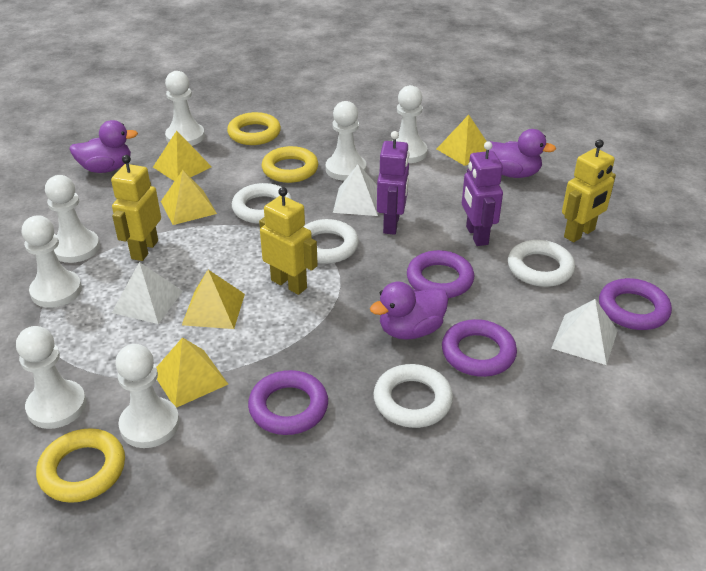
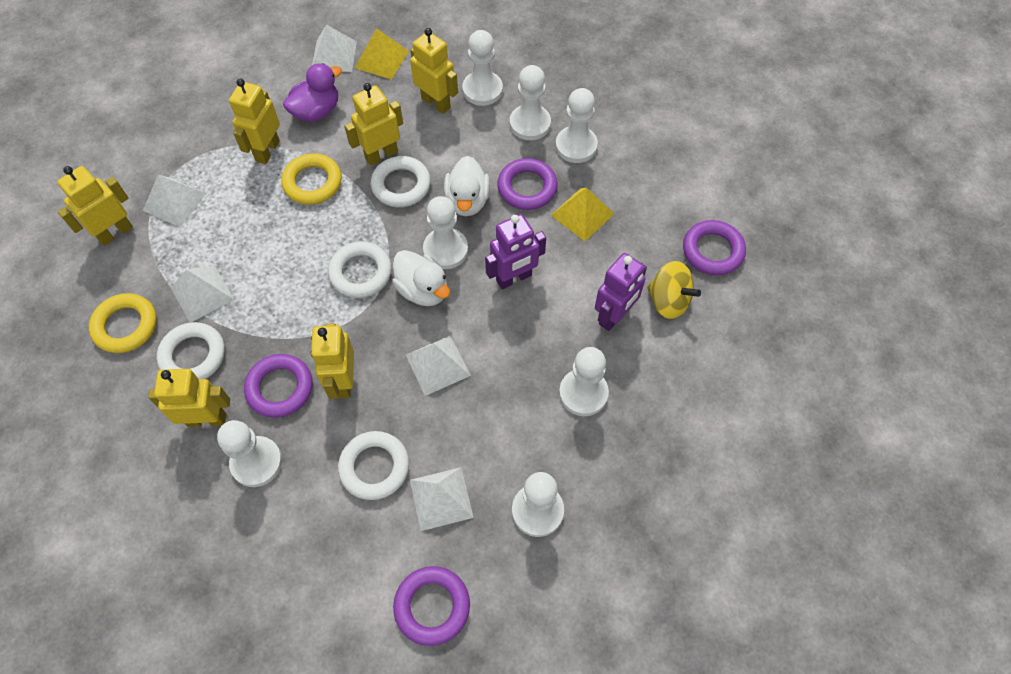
purple duck: [69,120,138,173] [370,282,448,340] [489,129,556,178] = 3 -> [283,63,342,122] = 1
white duck: none = 0 -> [392,250,450,306] [444,156,490,216] = 2
white pyramid: [112,262,183,324] [333,164,378,216] [551,299,618,365] = 3 -> [143,175,206,227] [171,266,234,323] [312,25,357,72] [406,336,471,396] [410,467,474,531] = 5
yellow pyramid: [153,131,212,181] [156,337,228,408] [161,170,217,225] [182,270,245,329] [437,115,487,166] = 5 -> [355,28,409,80] [551,187,614,241] = 2
yellow ring: [36,428,125,503] [227,112,281,145] [262,146,318,183] = 3 -> [89,293,157,353] [281,153,342,205] = 2
yellow robot: [111,155,161,261] [259,187,318,295] [562,140,616,242] = 3 -> [57,166,133,246] [148,369,230,427] [229,79,280,164] [311,323,354,399] [344,83,403,166] [410,28,458,114] = 6
yellow spinning top: none = 0 -> [647,261,701,319] = 1

